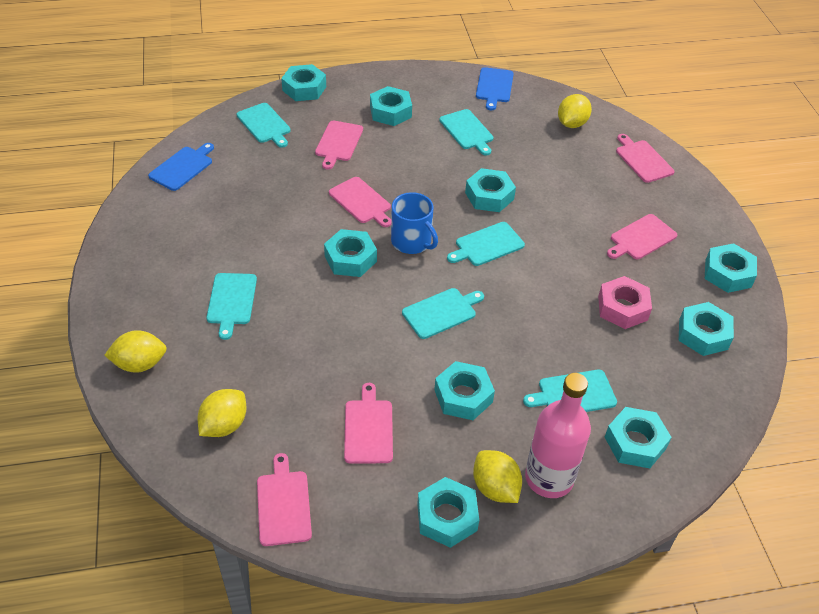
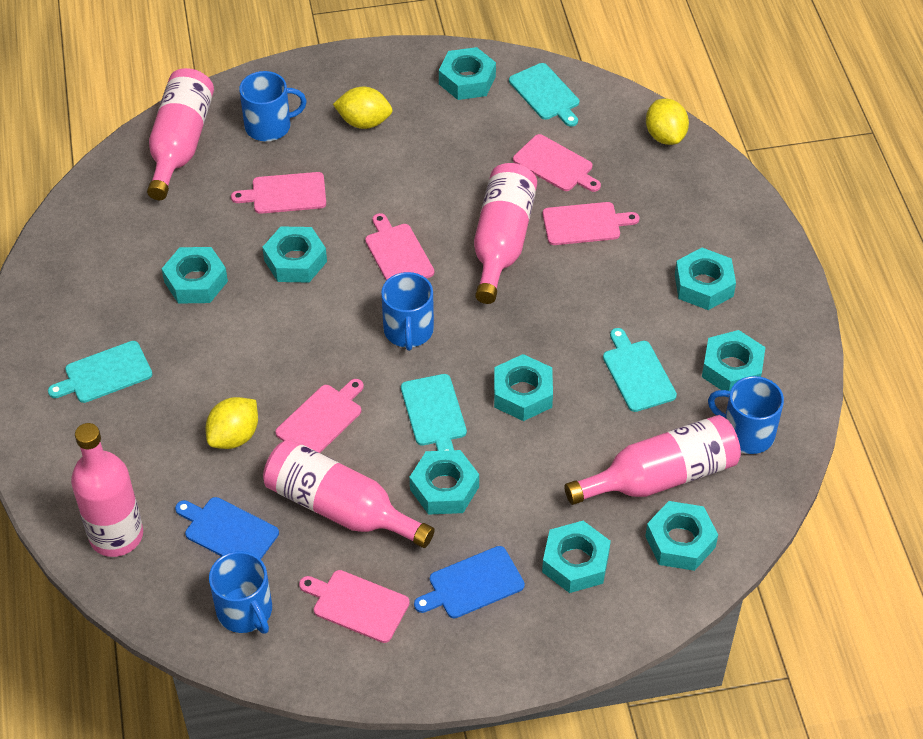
blue mug: [391,192,438,254] = 1 -> [209,551,272,634] [239,71,307,141] [381,272,434,351] [708,376,784,454] = 4
pink bottle: [525,373,591,498] = 1 -> [71,423,143,557] [147,68,214,200] [263,439,434,548] [474,163,537,304] [564,415,741,505] = 5
pink nut: [598,276,652,329] = 1 -> none = 0
turquoise cutting board: [206,273,257,340] [237,103,291,148] [402,288,484,339] [439,109,493,155] [447,222,525,266] [523,370,617,412] = 6 -> [48,341,152,403] [401,374,467,451] [509,63,579,127] [603,328,677,412] = 4
yellow lemon: [104,330,167,373] [198,389,246,437] [473,450,522,503] [558,94,592,128] = 4 -> [206,397,258,449] [333,87,393,129] [646,98,689,145] = 3

